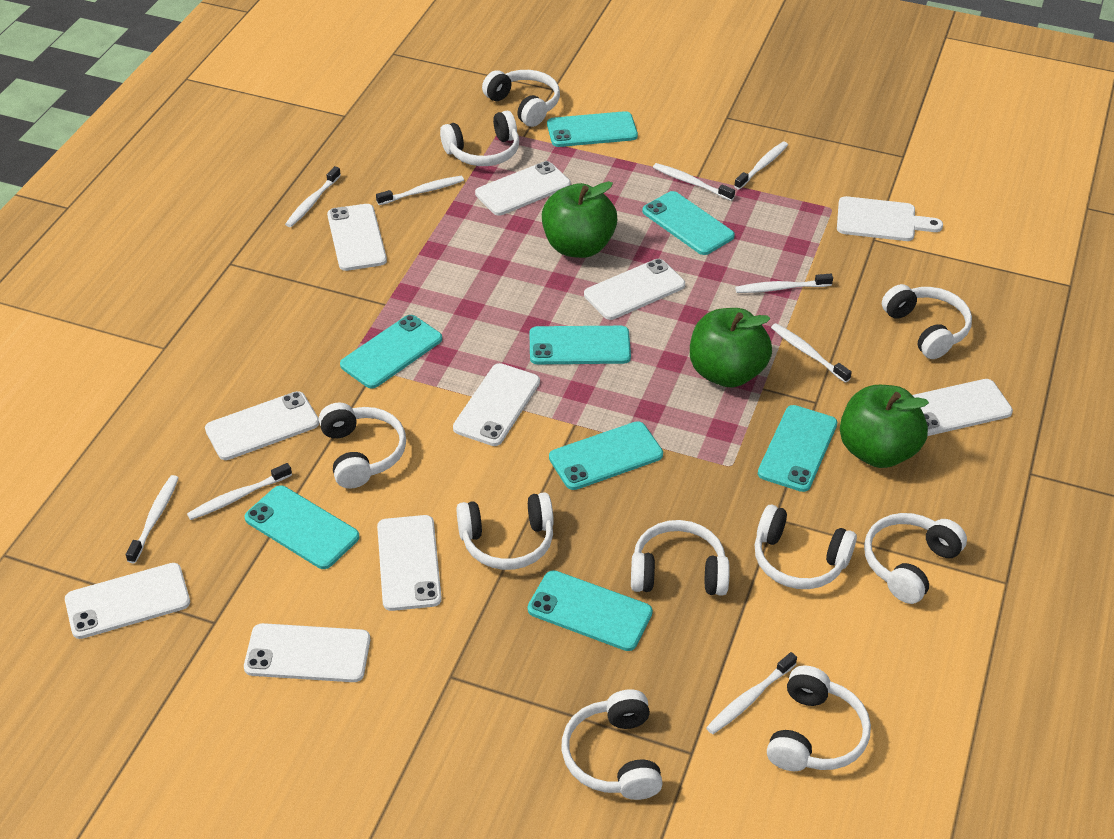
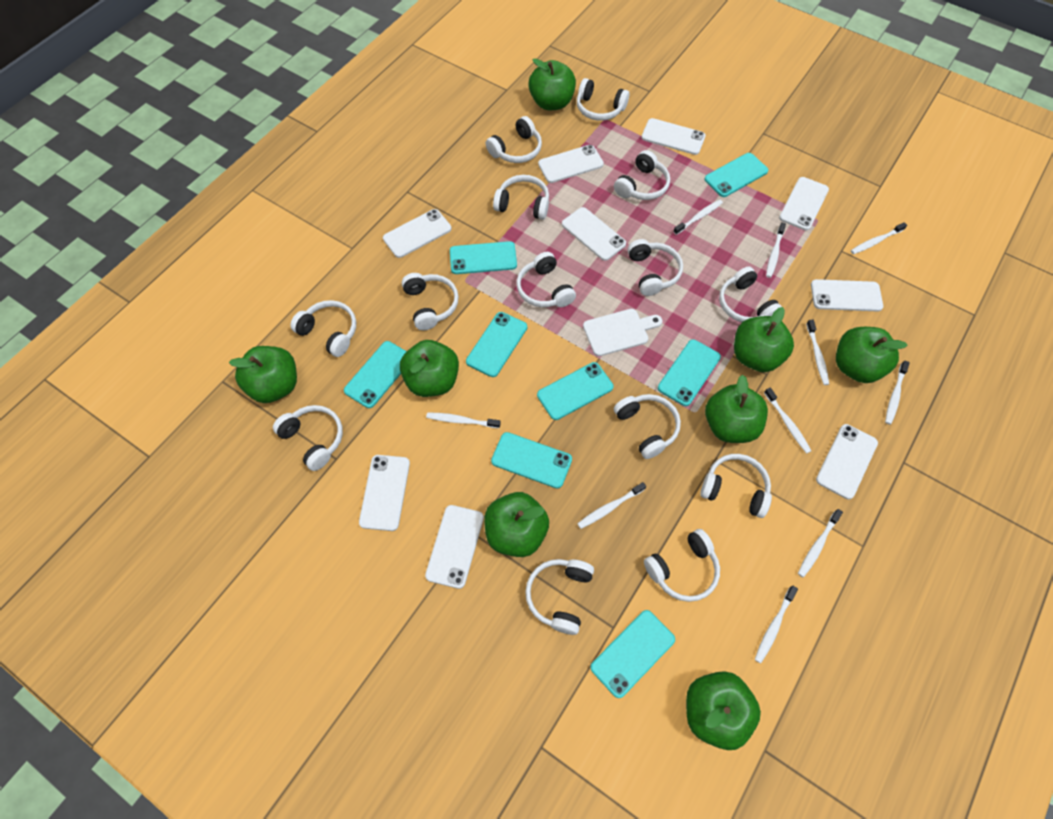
green apple: [542,181,617,258] [690,308,772,388] [840,385,929,468] = 3 -> [229,346,297,403] [400,340,459,397] [484,492,549,557] [528,59,576,110] [686,671,761,750] [705,375,768,443] [734,307,794,372] [836,327,908,383] = 8
white headphones: [319,402,406,489] [440,111,519,166] [456,492,554,570] [482,70,560,127] [562,689,663,800] [631,520,730,596] [755,505,857,589] [767,666,871,771] [864,513,967,604] [882,284,972,359] = 10 -> [273,405,343,471] [290,300,356,357] [402,273,459,330] [486,116,542,163] [493,175,549,220] [516,252,576,307] [525,559,594,635] [577,78,629,121] [614,150,670,200] [614,394,681,459] [628,239,683,296] [644,529,720,602] [700,454,772,518] [719,266,782,322] = 14
white toothbrush: [126,475,179,563] [187,463,292,520] [285,166,341,227] [376,176,464,205] [653,163,735,201] [706,652,797,734] [734,142,788,189] [735,274,833,293] [771,323,852,383] = 9 -> [426,412,501,428] [577,482,646,529] [673,199,723,235] [755,586,798,663] [764,388,811,454] [766,222,786,278] [798,509,843,578] [806,320,829,385] [851,222,907,254] [885,361,910,425] = 10

